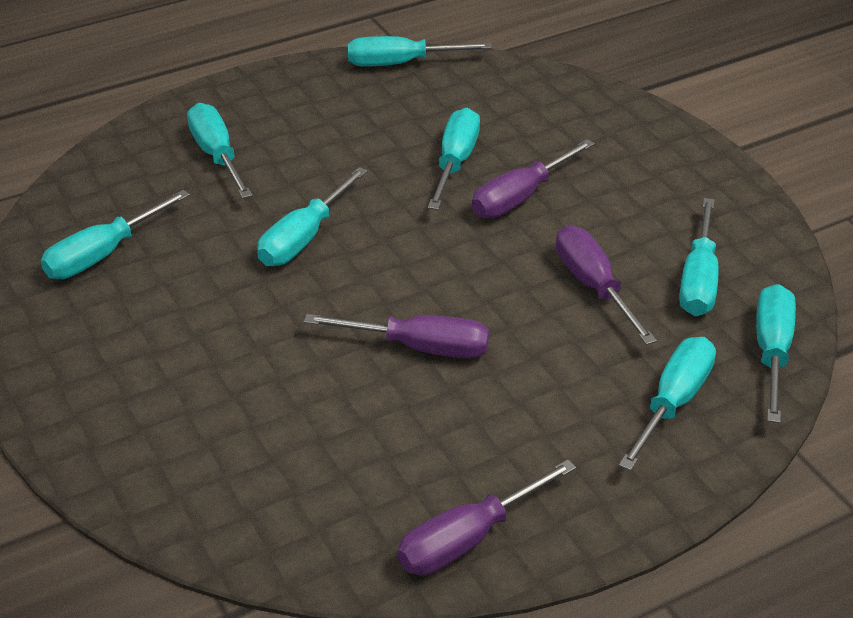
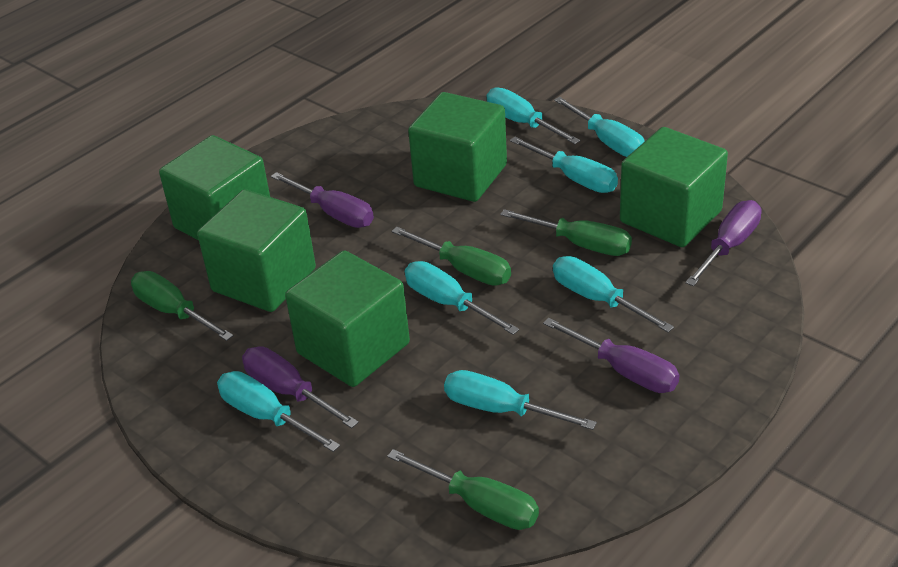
green cube: none = 0 -> [159,135,270,241] [197,189,316,312] [285,250,410,387] [408,92,507,202] [620,127,728,247] = 5
green screwdriver: none = 0 -> [131,271,234,341] [387,449,539,530] [392,227,511,286] [500,209,632,256] = 4
turquoise screwdriver: [41,190,190,279] [187,103,253,199] [257,167,367,266] [347,36,493,67] [428,108,480,210] [619,337,716,471] [679,198,718,316] [756,284,796,423] = 8 -> [217,371,340,452] [405,261,520,335] [444,370,597,430] [486,87,580,144] [510,137,618,193] [553,256,674,332] [554,97,645,157] = 7

